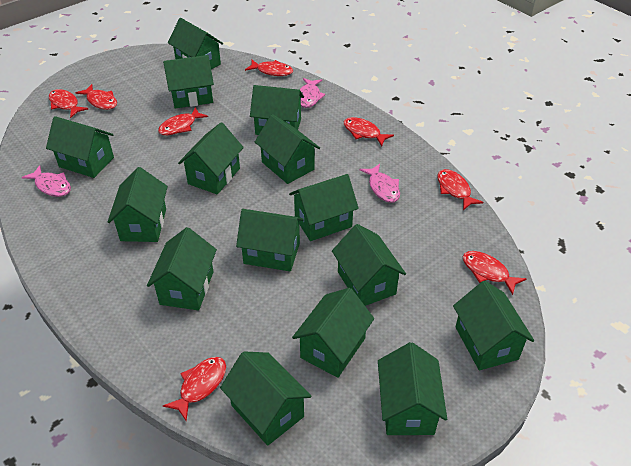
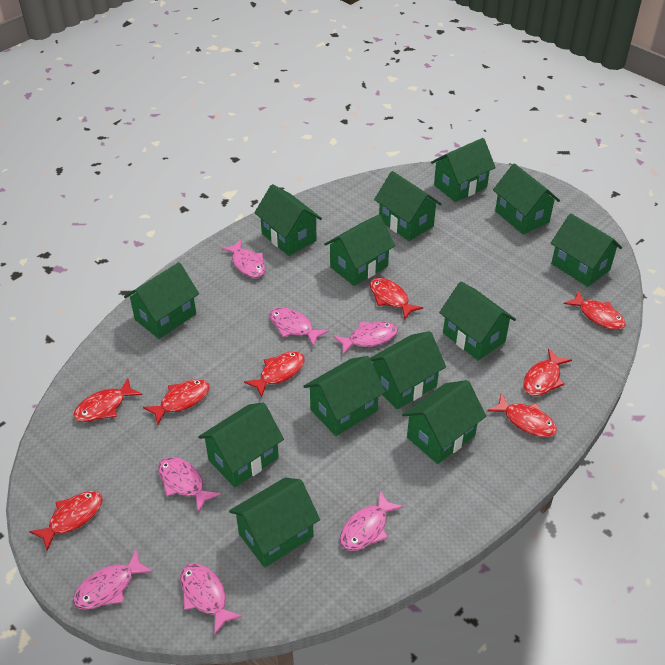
green house: [46,116,114,178] [108,167,168,242] [147,227,217,310] [163,55,214,109] [168,18,223,69] [178,123,244,194] [220,351,312,446] [236,209,304,272] [250,85,304,135] [255,114,320,184] [289,174,359,241] [292,288,374,378] [332,224,406,306] [378,342,447,435] [453,281,534,370] = 15 -> [124,262,199,339] [198,402,284,488] [229,477,320,568] [254,184,322,256] [303,356,385,436] [324,215,395,286] [370,331,446,409] [374,171,442,241] [402,380,486,464] [431,138,496,202] [439,282,516,361] [493,163,560,234] [551,213,622,287] = 13
pink fish: [22,165,71,197] [300,78,325,108] [360,164,400,203] = 3 -> [73,549,153,610] [158,457,221,512] [180,563,243,635] [221,239,265,278] [269,307,329,347] [333,322,398,354] [340,491,403,551] = 7

